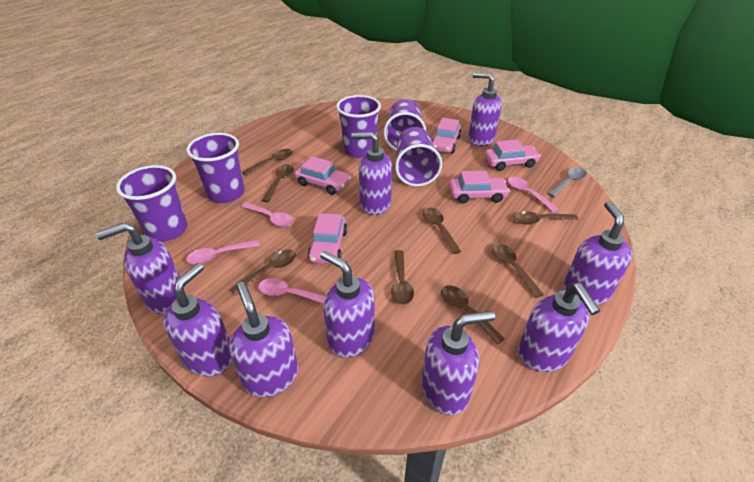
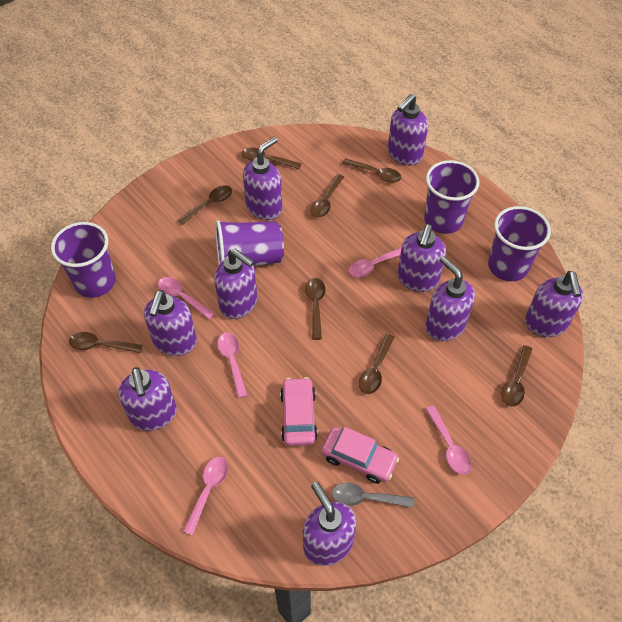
pink car: [295,156,351,195] [308,213,347,264] [432,118,461,153] [449,171,510,204] [485,139,541,171] = 5 -> [280,377,318,446] [322,427,399,484] = 2
pink spoon: [186,240,260,264] [241,202,294,227] [258,278,325,304] [508,177,559,212] = 4 -> [158,277,215,320] [183,457,228,535] [217,332,248,398] [349,247,402,277] [426,405,472,475] = 5
purple cup: [116,165,187,242] [187,133,245,203] [336,95,381,158] [384,99,426,151] [395,127,442,186] = 5 -> [51,222,116,298] [215,220,284,266] [424,160,480,234] [488,206,551,281] = 4

